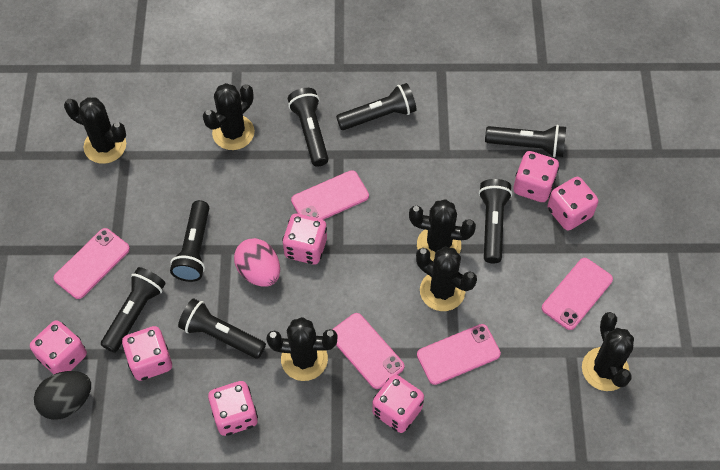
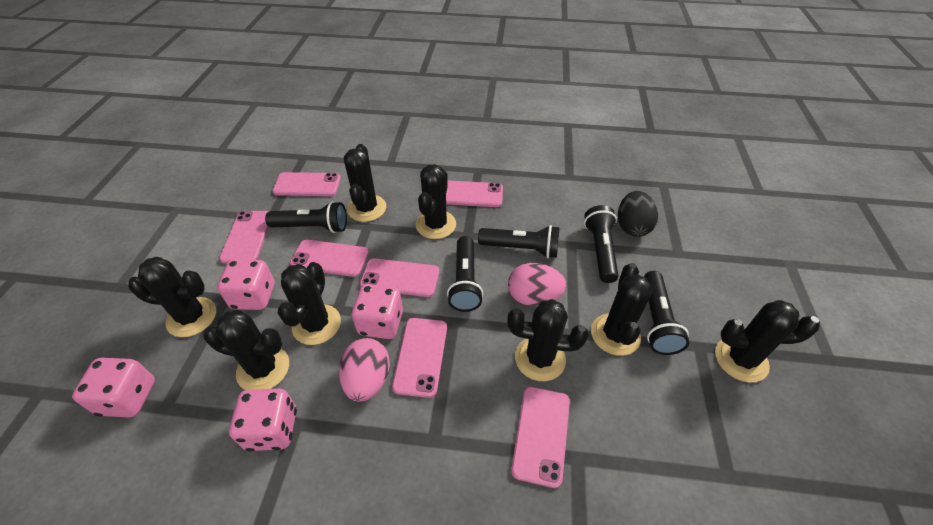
black cactus: [64,97,126,164] [203,83,255,150] [267,317,338,381] [409,199,476,261] [416,247,477,311] [582,312,634,391] = 6 -> [128,257,216,337] [203,310,289,390] [278,262,341,345] [344,144,386,222] [416,164,456,239] [507,299,589,381] [591,263,653,356] [715,300,820,382] = 8
black flashlight: [101,267,166,353] [170,200,209,282] [178,298,266,359] [288,88,329,167] [336,83,417,130] [479,179,512,263] [485,125,566,157] = 7 -> [265,201,347,233] [447,236,483,312] [478,225,560,258] [584,205,619,283] [644,271,689,355] = 5
pink dice: [30,320,87,374] [122,326,172,381] [208,381,258,436] [282,214,327,264] [372,375,424,433] [513,151,559,202] [547,177,598,231] = 7 -> [72,358,155,418] [217,259,275,310] [229,388,297,452] [351,284,403,339] = 4
pink egg: [234,238,280,287] = 1 -> [339,338,390,402] [508,263,567,306] = 2
pink phone: [54,228,130,299] [291,170,369,220] [332,313,404,389] [417,324,501,385] [542,258,613,330] = 5 -> [219,211,269,264] [272,172,341,196] [290,240,369,277] [360,258,439,297] [392,318,447,398] [446,180,503,207] [511,387,570,488] = 7

